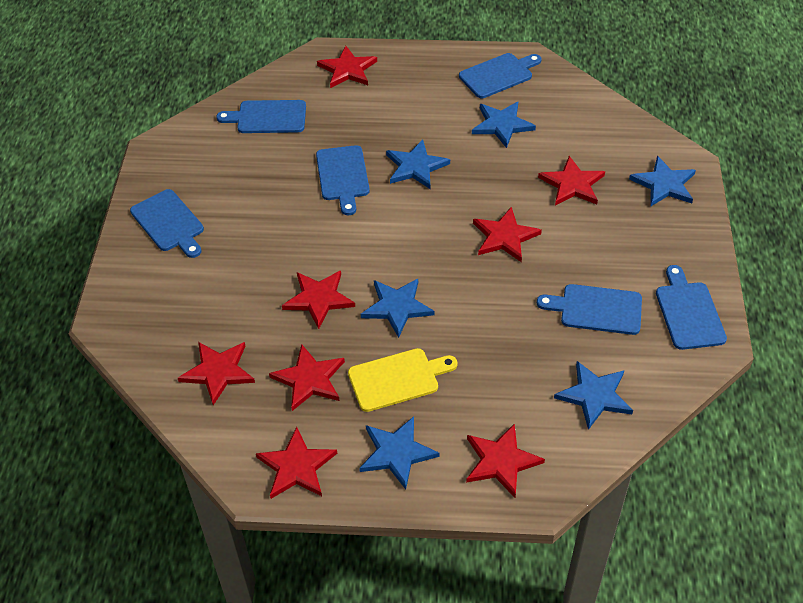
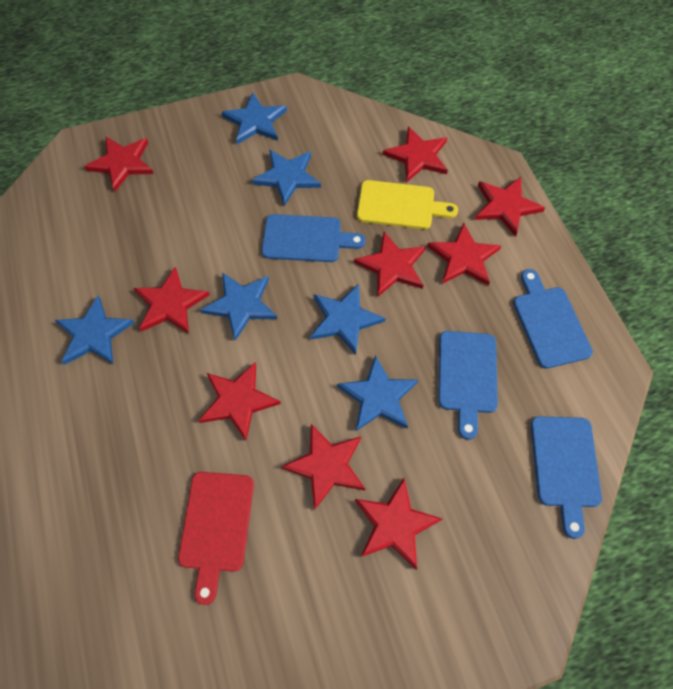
blue cutting board: [130,189,204,258] [216,100,306,133] [316,145,370,215] [459,53,541,98] [537,284,642,335] [656,265,727,350] = 6 -> [262,214,366,262] [438,331,498,440] [513,269,593,369] [531,416,602,539] = 4
red cutting board: none = 0 -> [178,472,254,605] = 1
red star: [178,342,255,405] [256,427,337,499] [269,344,345,411] [282,271,355,329] [317,46,377,88] [466,423,545,498] [473,207,542,262] [538,156,605,205] = 8 -> [84,137,154,192] [133,267,210,334] [198,362,281,441] [281,424,365,510] [354,232,426,296] [355,478,442,570] [383,126,448,183] [427,223,501,286] [475,177,545,237] = 9

